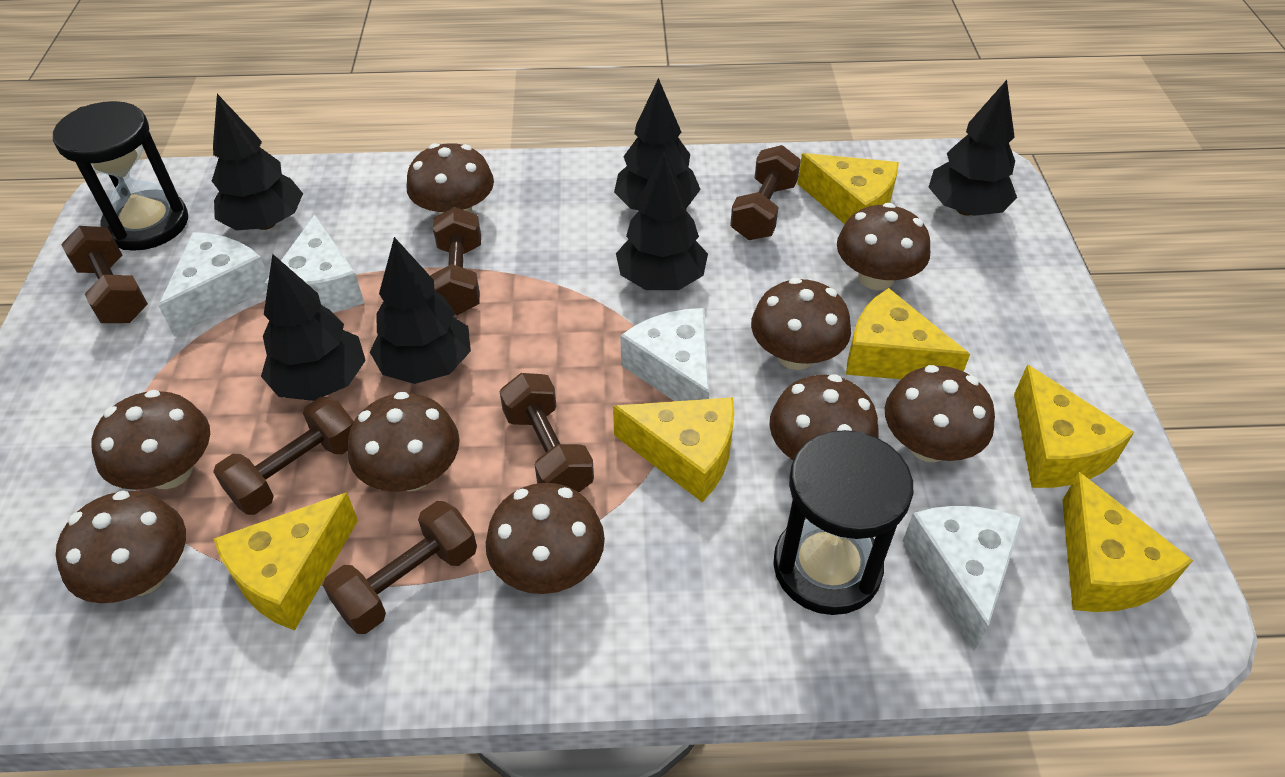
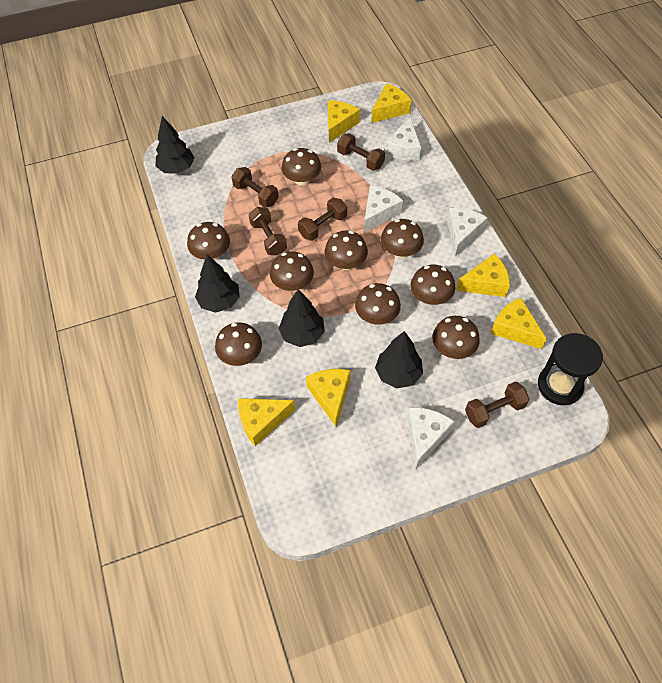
black hourglass: [53,101,188,251] [773,430,913,615] = 2 -> [538,333,603,406] = 1
black tree: [212,94,303,230] [261,254,366,401] [370,237,471,384] [614,78,701,210] [616,151,708,290] [929,80,1017,216] = 6 -> [156,116,194,174] [195,254,240,313] [279,289,325,347] [375,331,423,388] = 4
brown dumbbell: [61,226,148,323] [213,397,354,515] [323,501,477,634] [430,207,481,315] [500,373,594,492] [730,145,801,240] = 6 -> [231,167,279,207] [249,207,287,255] [298,198,347,241] [337,133,385,171] [465,381,529,428] = 5

